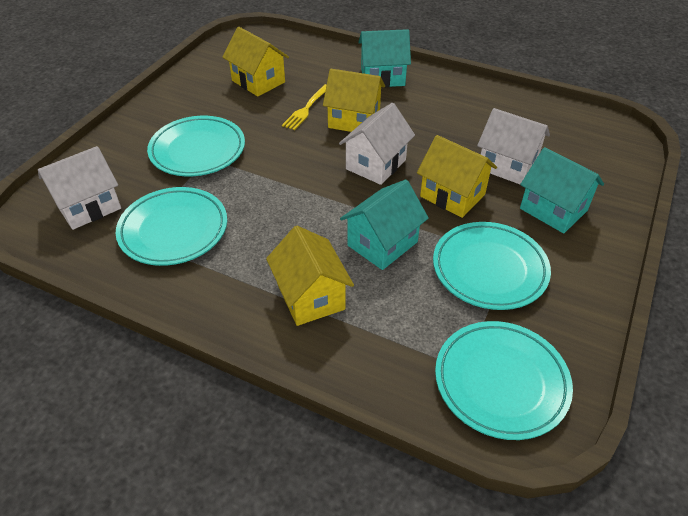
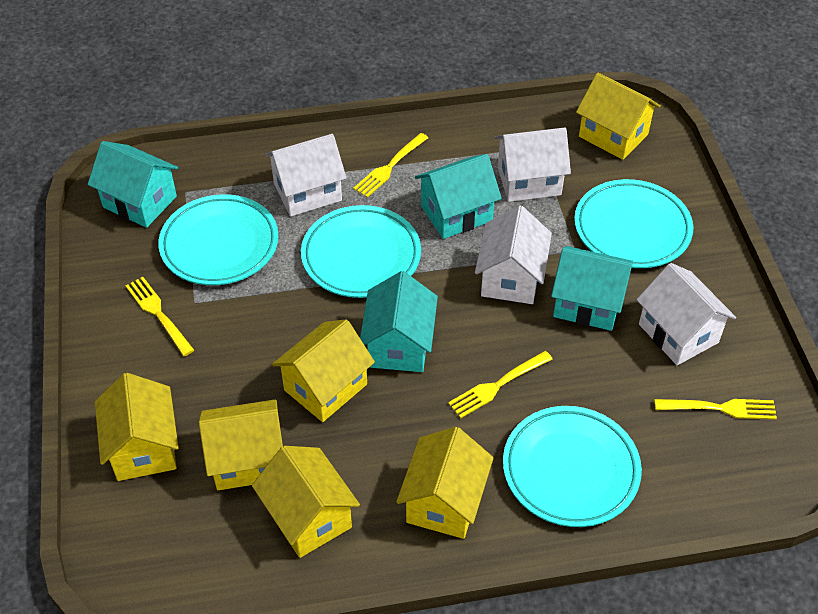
turquoise house: [340,180,429,270] [358,29,411,88] [520,147,604,233] = 3 -> [88,141,178,228] [360,271,438,372] [415,154,502,239] [551,246,633,331] = 4
white house: [38,146,121,230] [339,103,415,185] [477,108,550,184] = 3 -> [265,134,346,217] [475,206,552,304] [495,127,571,202] [636,263,736,365] = 4
yellow fork: [282,84,327,130] = 1 -> [126,277,194,356] [353,133,428,198] [448,351,553,418] [654,399,777,420] = 4
yellow house: [223,27,289,97] [266,226,354,326] [323,69,385,132] [417,135,497,218] = 4 -> [95,373,179,481] [199,400,283,490] [252,446,360,558] [272,319,375,422] [396,427,494,539] [576,73,661,160] = 6

